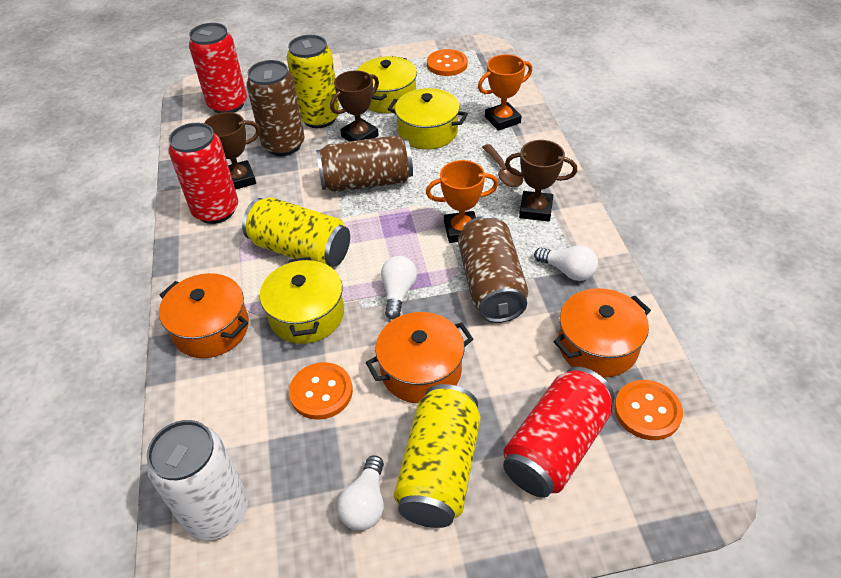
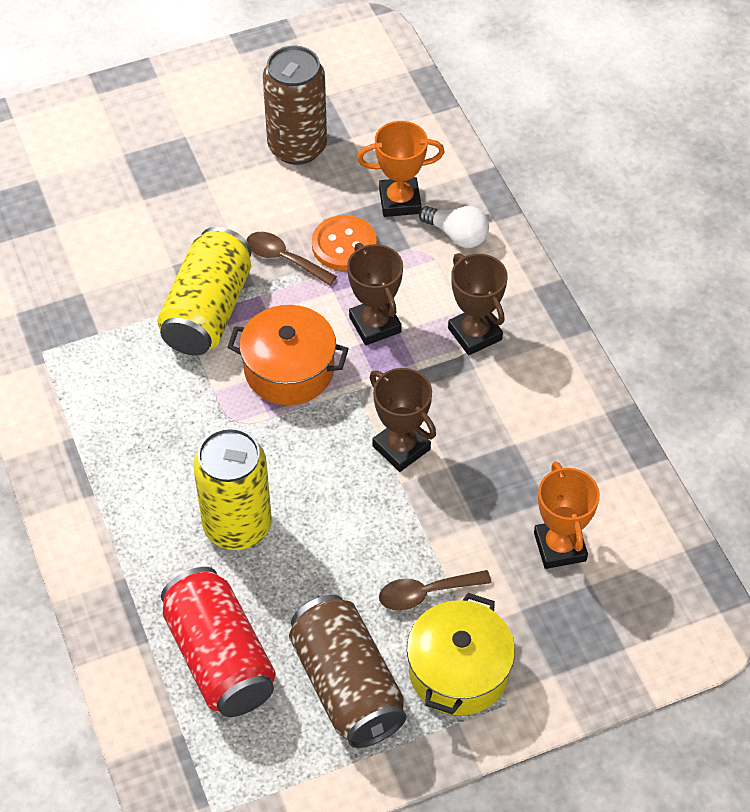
brown can: [246,60,305,156] [316,135,413,192] [458,216,528,323] = 3 -> [263,46,327,165] [289,595,407,748] = 2
brown spoon: [482,144,523,187] = 1 -> [247,232,337,286] [379,570,492,611] = 2
orange button: [289,362,353,420] [427,49,468,76] [614,380,683,440] = 3 -> [312,215,377,271] = 1
orange pot: [159,273,249,358] [366,312,473,404] [554,288,651,378] = 3 -> [228,305,349,405] = 1
red can: [168,123,238,224] [189,23,247,113] [503,367,614,497] = 3 -> [161,567,276,717] = 1
white can: [147,420,248,540] = 1 -> none = 0
white light bulb: [337,455,384,531] [381,256,417,319] [534,245,598,281] = 3 -> [419,206,489,248] = 1
yellow can: [242,197,350,267] [286,35,340,128] [394,384,481,528] = 3 -> [157,227,252,356] [193,428,272,550] = 2
yellow pot: [260,257,344,344] [357,56,417,113] [388,88,468,150] = 3 -> [407,593,515,716] = 1

